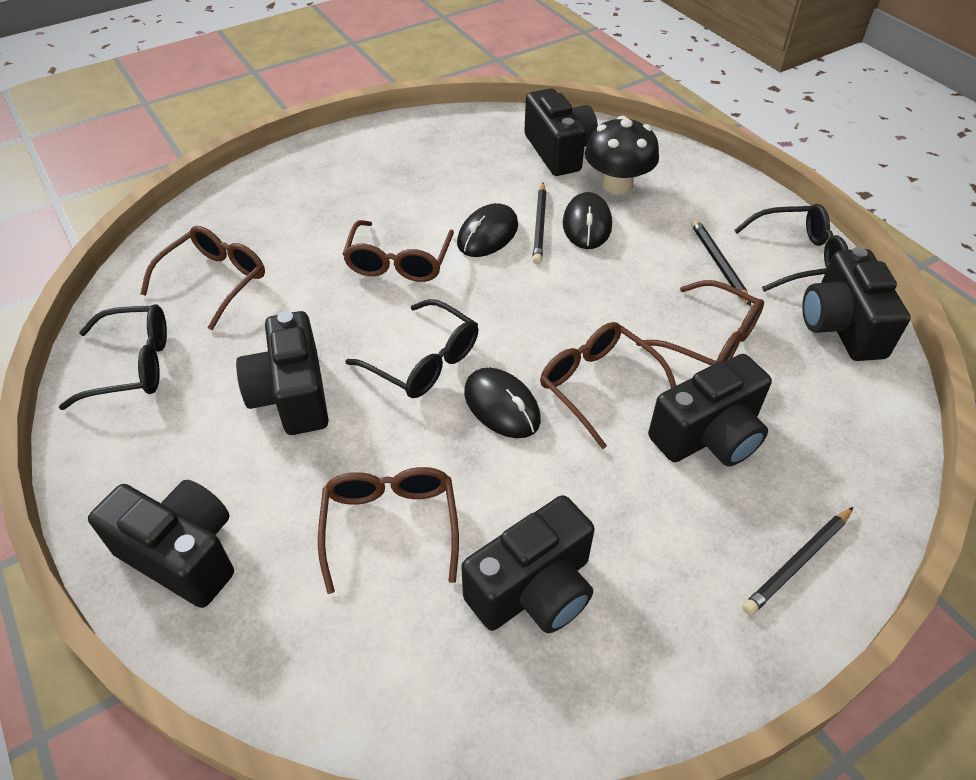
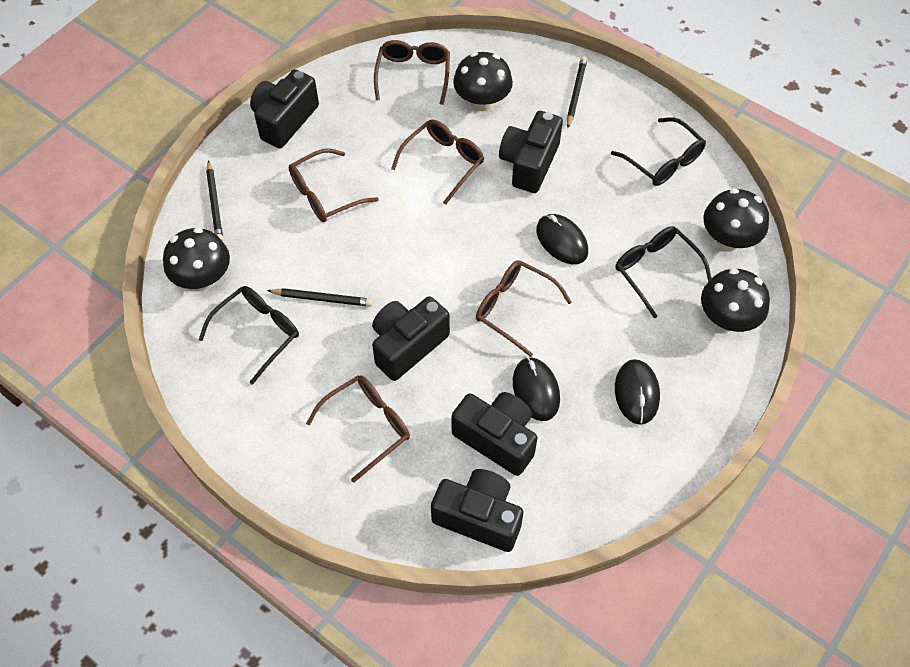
black camera: [88,480,234,608] [236,311,329,435] [461,495,595,633] [524,88,598,176] [648,354,772,466] [802,247,911,361] = 6 -> [250,69,319,148] [372,296,450,381] [431,469,523,552] [452,392,537,476] [499,111,563,193] = 5
black mushroom: [585,116,659,194] = 1 -> [163,227,230,290] [453,52,513,111] [701,268,770,332] [703,188,769,251] = 4

